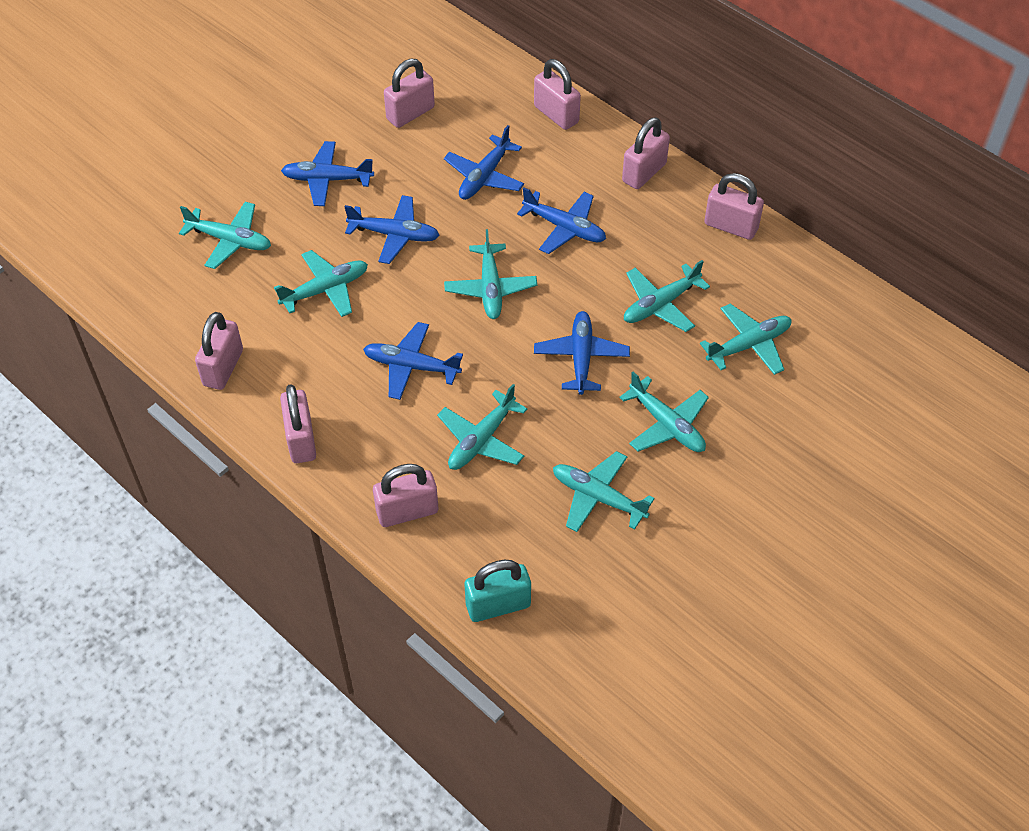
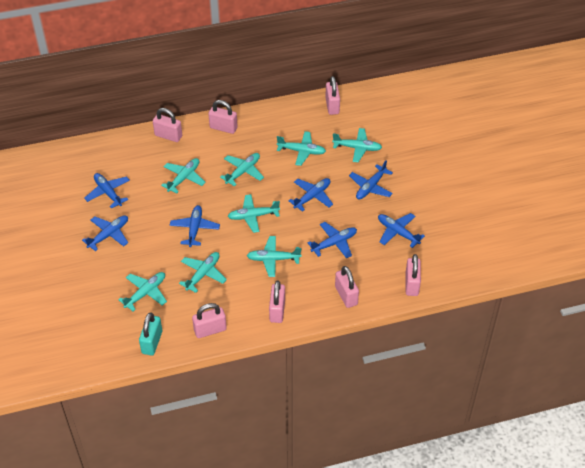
blue plane: [281,141,374,206] [344,195,440,264] [363,322,463,400] [444,125,524,200] [517,187,606,254] [534,311,630,395] = 6 -> [82,215,128,251] [85,173,130,209] [170,205,220,247] [289,178,333,212] [308,222,357,258] [349,160,393,199] [378,213,425,248] = 7

